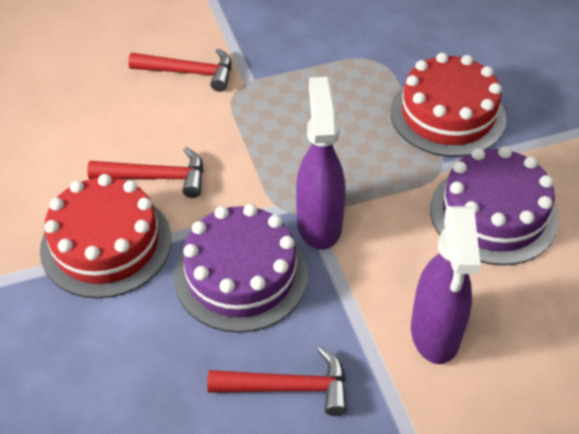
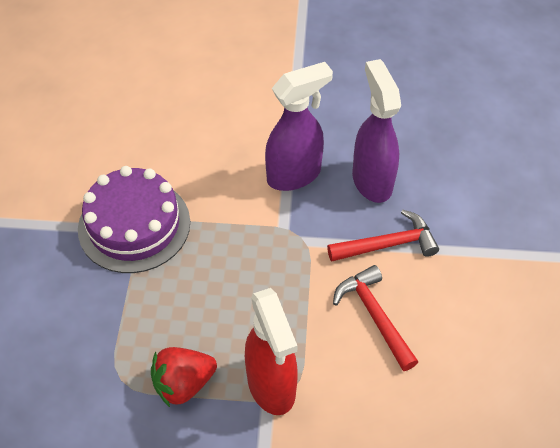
purple cake: [174,204,308,333] [430,146,559,265] = 2 -> [78,166,190,273] = 1
red cake: [40,174,171,298] [391,53,506,157] = 2 -> none = 0
red hammer: [87,147,203,198] [128,48,231,92] [207,347,347,416] = 3 -> [327,210,439,262] [333,265,418,371] = 2
red spray bottle: none = 0 -> [245,288,298,415] = 1
red strawberry: none = 0 -> [151,347,217,407] = 1

